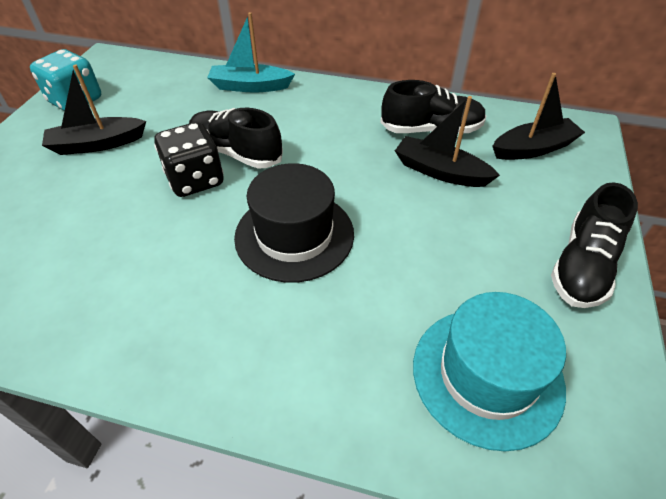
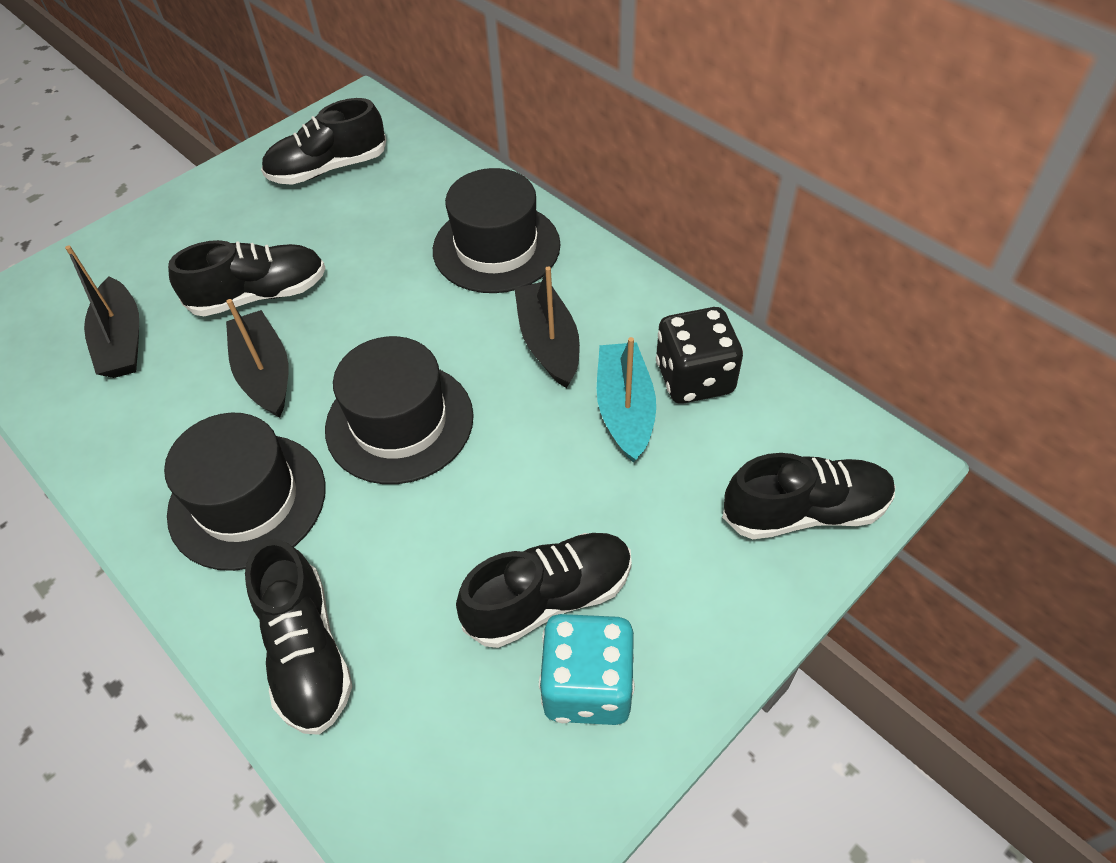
black hat: [234,163,354,283] = 1 -> [164,413,326,571] [325,336,474,484] [433,168,561,293] = 3
black shoe: [189,108,283,169] [380,80,486,133] [551,182,638,308] = 3 -> [168,240,325,316] [245,538,353,735] [261,98,386,185] [456,533,632,648] [722,453,895,539] = 5
turquoise hat: [413,292,566,451] = 1 -> none = 0

